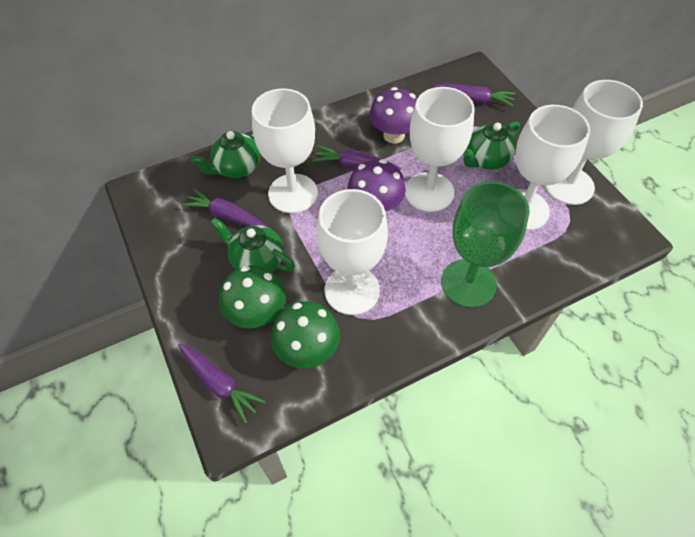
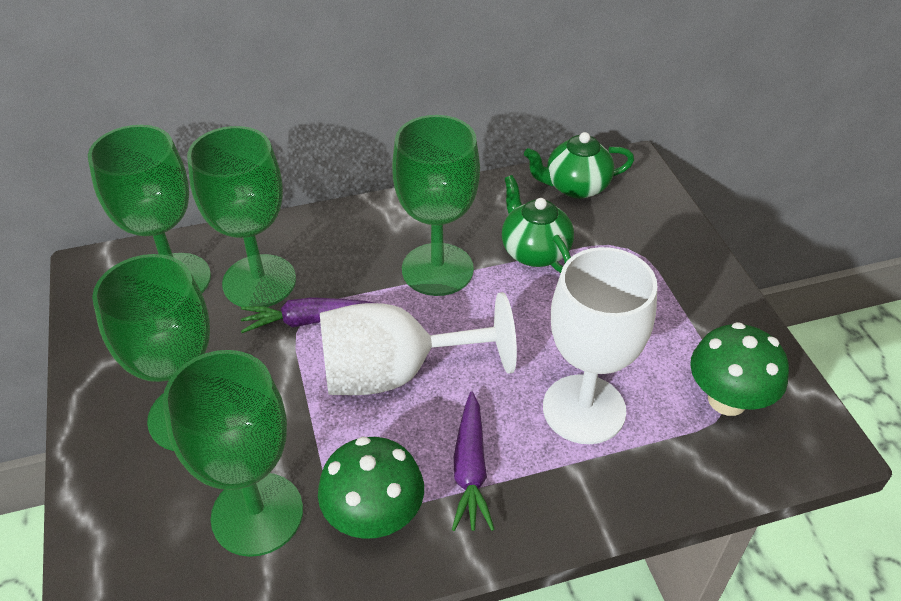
green goblet: [441,181,530,308] = 1 -> [88,125,211,293] [92,254,210,451] [163,350,303,557] [187,126,296,307] [392,115,480,296] = 5
green teapot: [191,131,260,178] [210,218,295,272] [463,122,520,170] = 3 -> [502,175,574,273] [524,132,634,199] = 2
purple carrot: [178,343,265,424] [182,189,269,228] [312,145,401,170] [434,83,515,107] = 4 -> [241,297,374,333] [452,391,495,531] = 2
purple mushroom: [347,159,406,212] [369,87,417,143] = 2 -> none = 0
white goblet: [252,88,318,213] [317,189,388,315] [405,87,475,212] [515,105,590,230] [544,80,643,205] = 5 -> [320,292,517,395] [543,247,658,444] = 2

